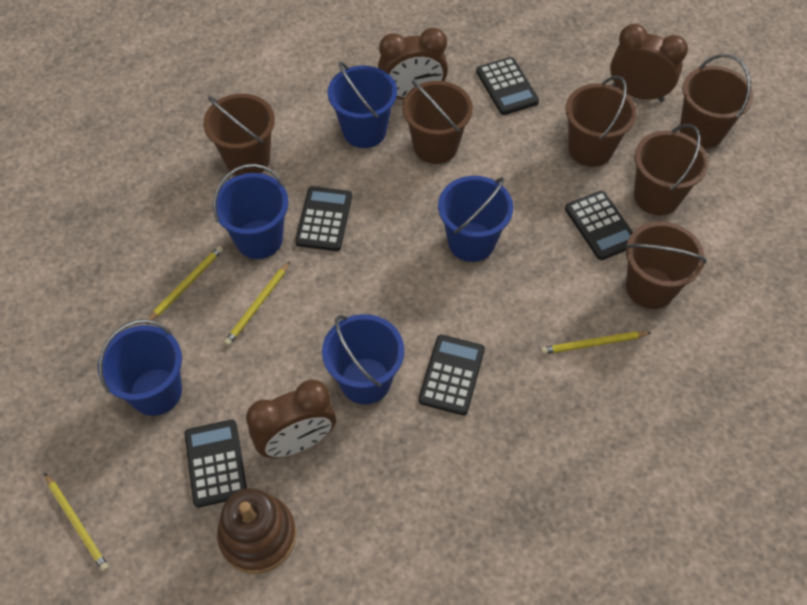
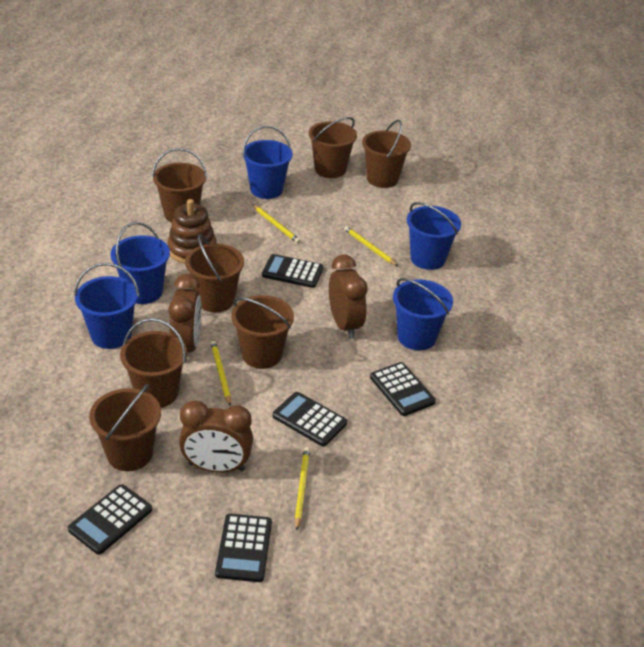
brown bucket: [203,94,275,176] [402,80,473,164] [565,75,637,167] [625,221,707,309] [634,124,709,215] [680,54,754,148] = 6 -> [89,384,161,471] [120,318,187,408] [152,148,207,223] [185,234,244,312] [231,295,294,369] [309,117,357,178] [362,120,411,188] = 7

